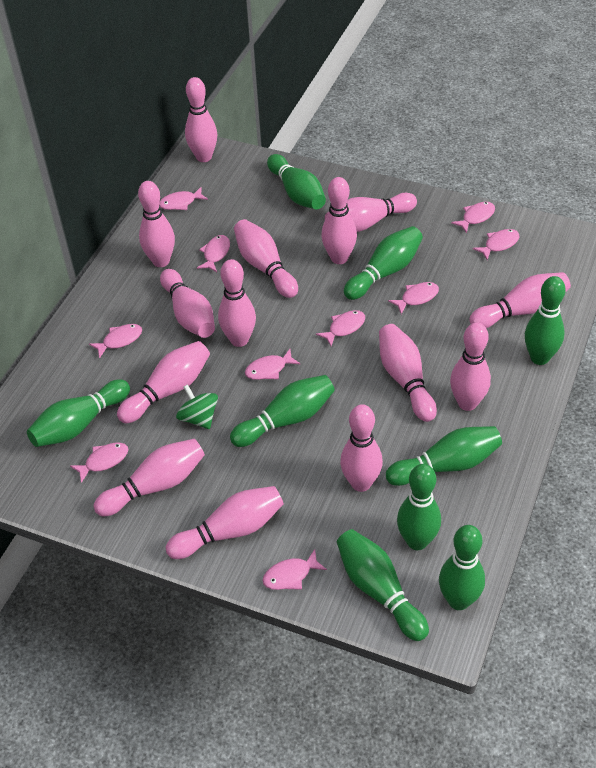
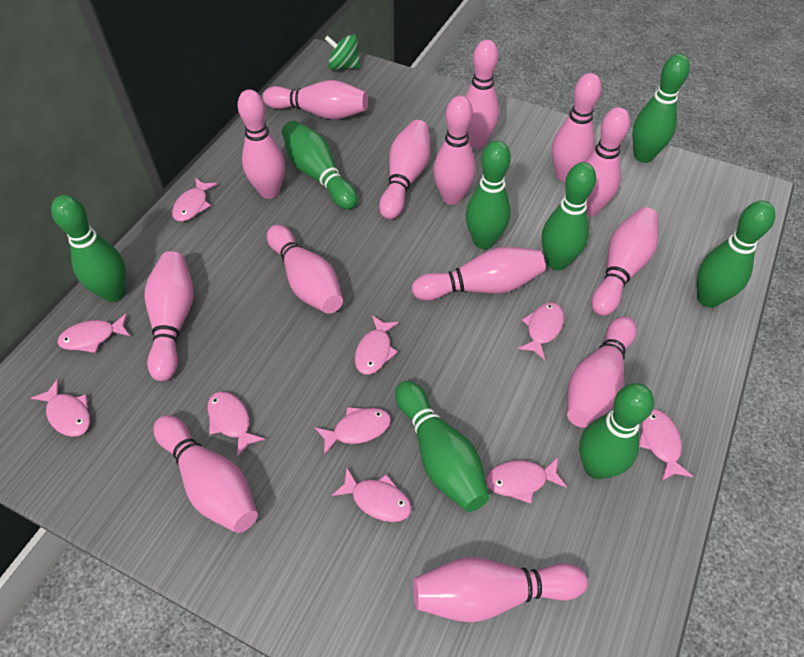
green bowling pin: [27,379,130,447] [230,375,335,447] [267,154,326,209] [337,529,429,641] [344,226,423,300] [386,426,502,486] [397,464,441,550] [439,525,485,610] [525,276,566,365] = 9 -> [51,195,126,302] [282,121,358,210] [395,381,490,512] [466,141,511,249] [542,162,596,270] [579,383,654,479] [632,54,690,163] [697,201,775,308] = 8

